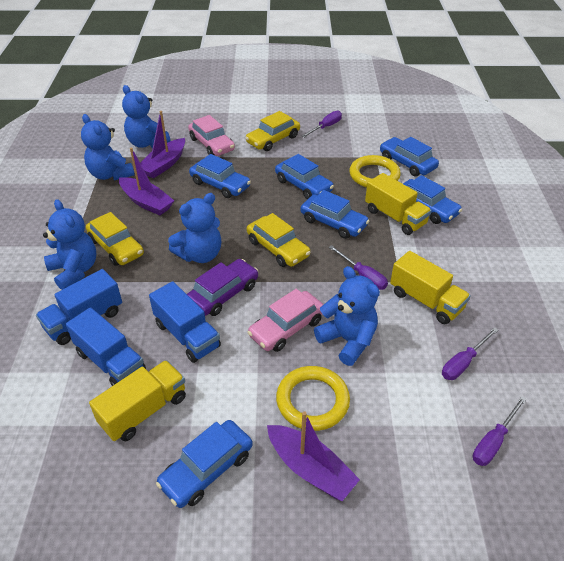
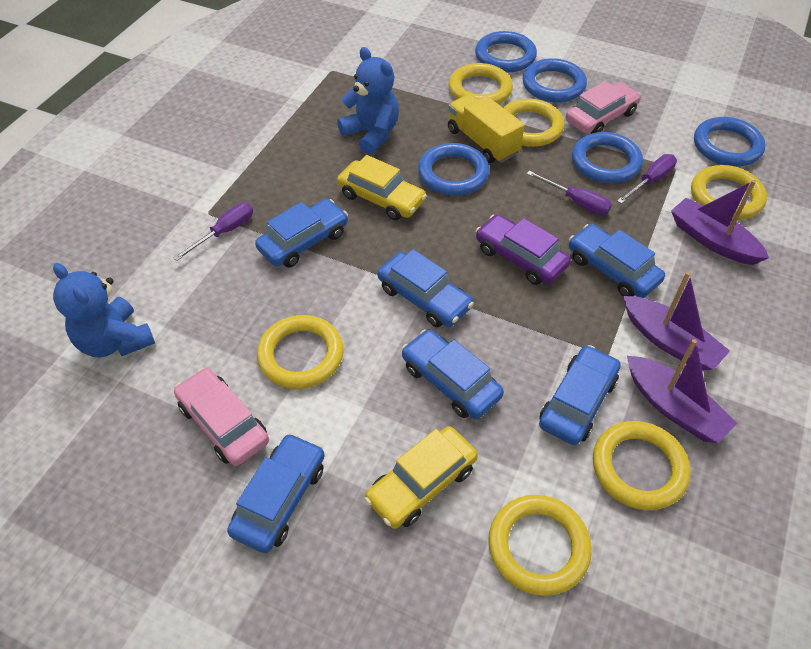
blue ring: none = 0 -> [418,143,489,196] [475,31,537,73] [523,58,587,103] [572,132,643,183] [694,117,766,167] = 5
blue teddy bear: [43,199,96,290] [81,114,135,180] [122,85,171,148] [168,193,221,263] [314,266,380,366] = 5 -> [53,263,155,358] [337,47,399,154] = 2
blue truck: [36,269,122,345] [66,307,146,386] [149,281,221,363] = 3 -> none = 0
purple screwdriver: [301,111,342,138] [329,245,388,290] [442,327,498,380] [473,396,527,466] = 4 -> [173,203,253,261] [527,171,612,215] [617,154,677,204] = 3
yellow car: [86,212,144,266] [245,111,300,151] [247,213,311,267] = 3 -> [337,155,427,220] [364,426,478,529] = 2
yellow ring: [276,366,350,431] [349,155,401,188] = 2 -> [257,315,344,389] [448,63,513,104] [488,495,592,596] [503,99,564,147] [593,421,691,511] [691,165,767,220] = 6
yellow truck: [89,360,186,441] [365,173,432,235] [390,251,471,324] = 3 -> [448,94,524,163] = 1

